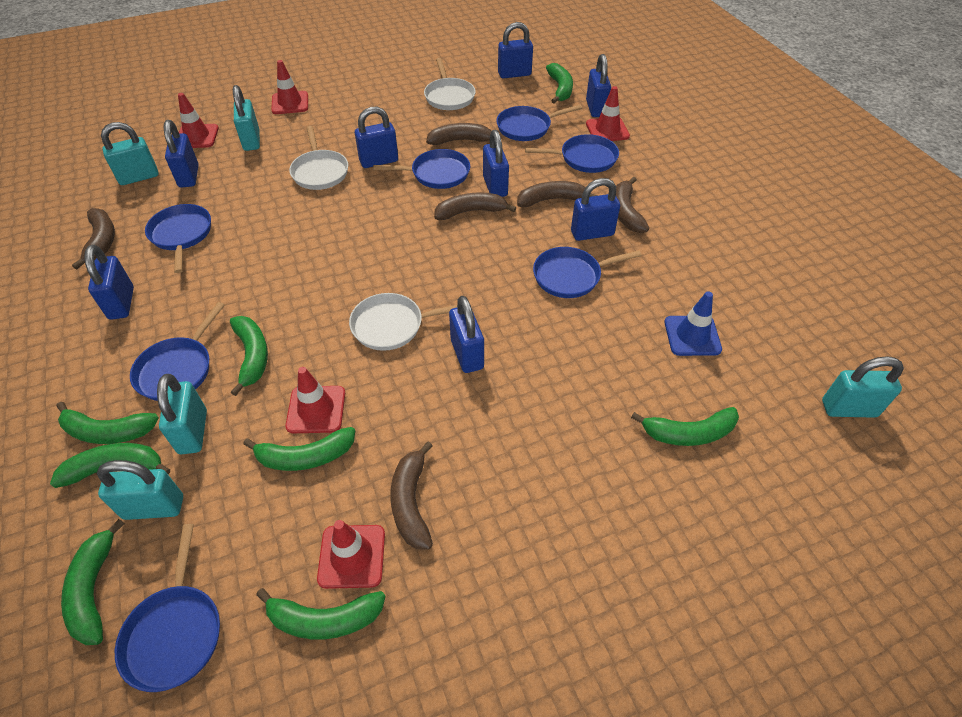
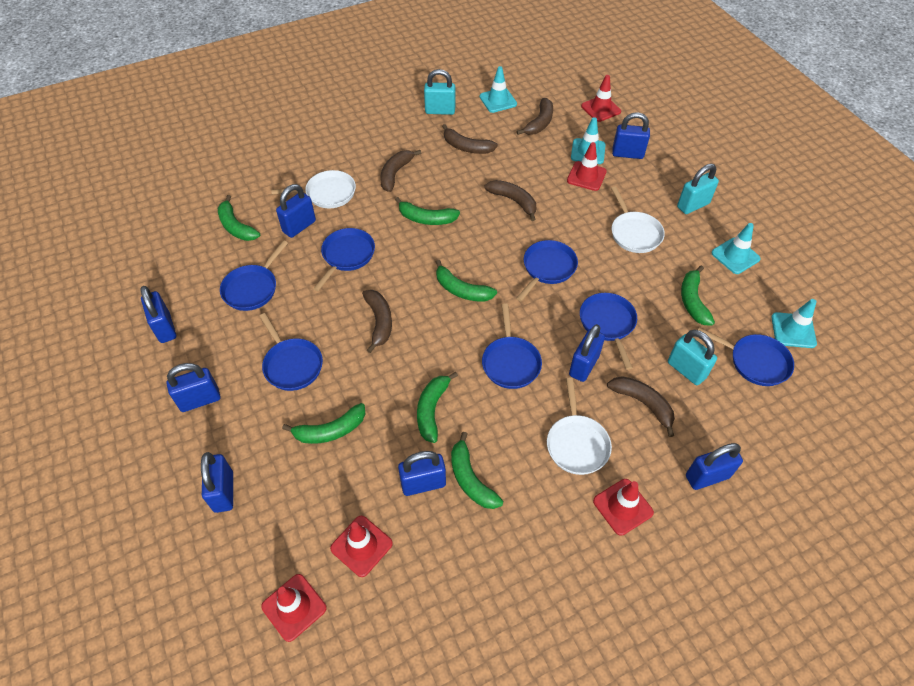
blue traffic cone: [664,291,722,356] = 1 -> none = 0
green banana: [50,443,170,488] [57,402,159,444] [61,519,125,645] [230,316,268,396] [243,427,355,471] [256,588,386,640] [546,63,573,103] [631,407,739,446] = 8 -> [218,195,260,241] [282,403,365,444] [395,197,460,225] [417,372,458,443] [436,260,497,302] [451,432,503,509] [681,265,715,325] = 7
turquoise padlock: [97,460,183,520] [101,122,159,185] [157,374,207,454] [233,85,260,151] [822,356,904,418] = 5 -> [424,69,455,115] [668,330,717,385] [677,164,719,214] = 3
turquoise traffic cone: none = 0 -> [480,66,517,113] [571,117,606,164] [711,223,761,274] [771,299,817,348] = 4

